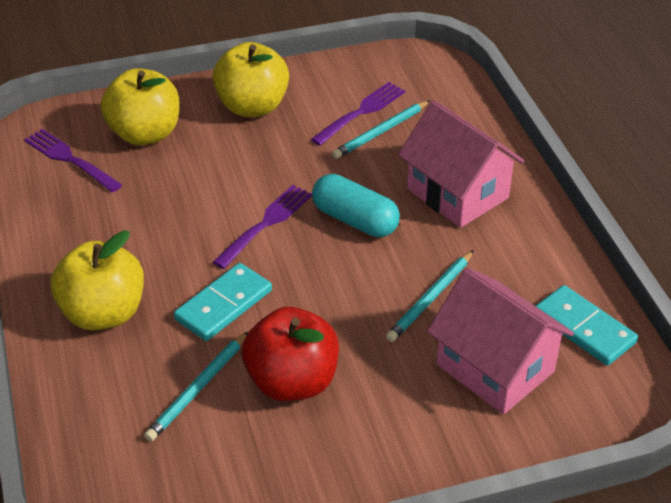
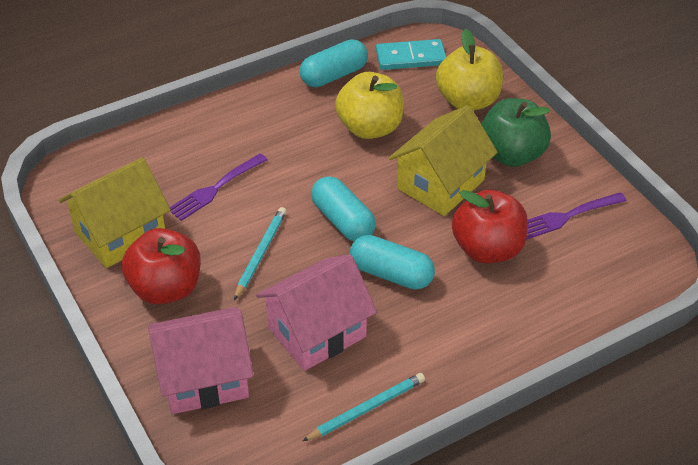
green apple: none = 0 -> [481,98,551,167] = 1
purple fork: [24,129,122,192] [213,185,312,269] [311,82,406,146] = 3 -> [170,153,267,221] [526,192,627,240] = 2
red apple: [242,307,339,401] = 1 -> [122,228,201,304] [452,190,528,263] = 2
turquoise capsule: [312,174,400,237] = 1 -> [299,39,368,87] [311,176,376,241] [350,235,435,290] = 3
turquoise domino: [174,263,272,341] [536,285,638,366] = 2 -> [376,39,446,70] = 1
turquoise pencil: [144,331,248,441] [332,100,430,159] [386,250,474,342] = 3 -> [234,207,287,300] [302,373,425,441] = 2
yellow apple: [51,230,144,330] [101,68,180,145] [212,42,289,117] = 3 -> [335,72,404,139] [436,29,503,110] = 2
yellow house: none = 0 -> [59,157,171,268] [389,105,498,216] = 2

